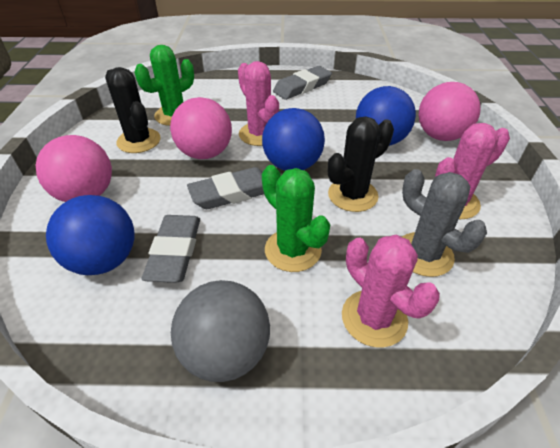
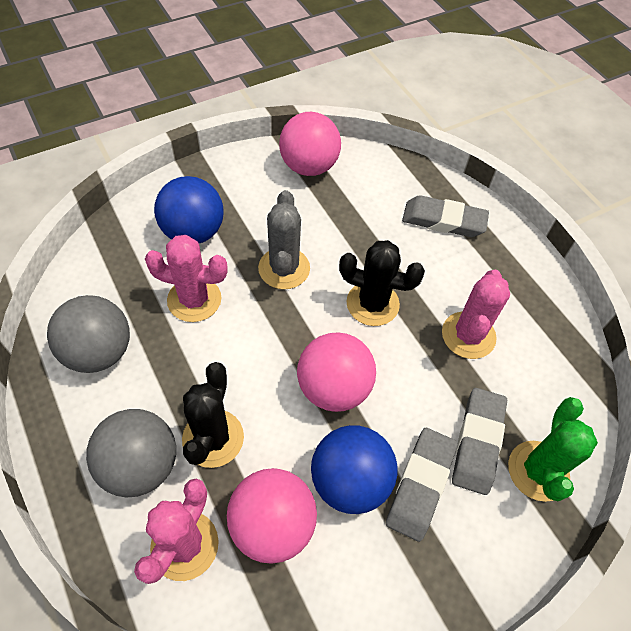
blue ball: [46,195,134,275] [262,108,325,171] [356,86,416,146] = 3 -> [154,176,223,243] [311,425,397,514] = 2
green cactus: [134,45,194,126] [262,165,330,272] = 2 -> [508,397,598,502] = 1
grey ball: [171,280,270,382] = 1 -> [47,295,130,373] [86,409,176,498] = 2

